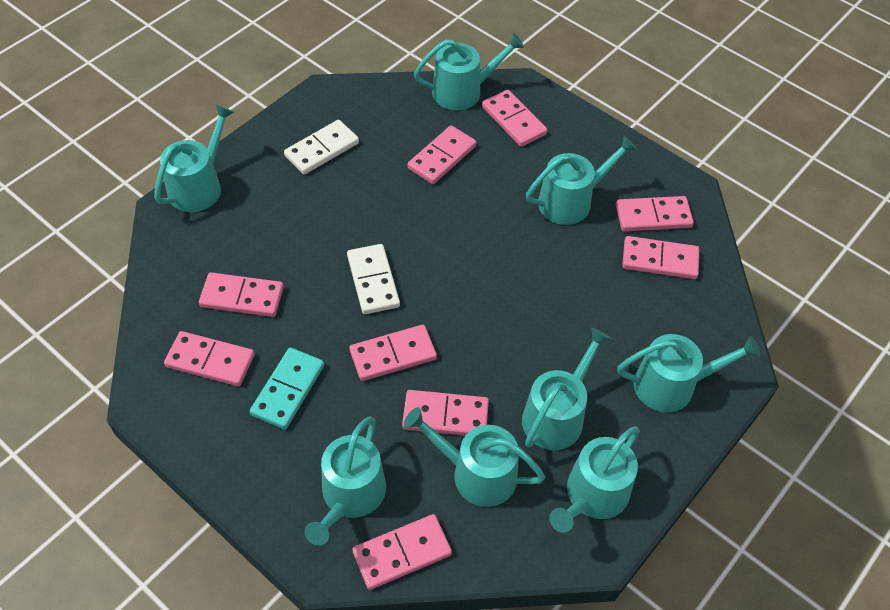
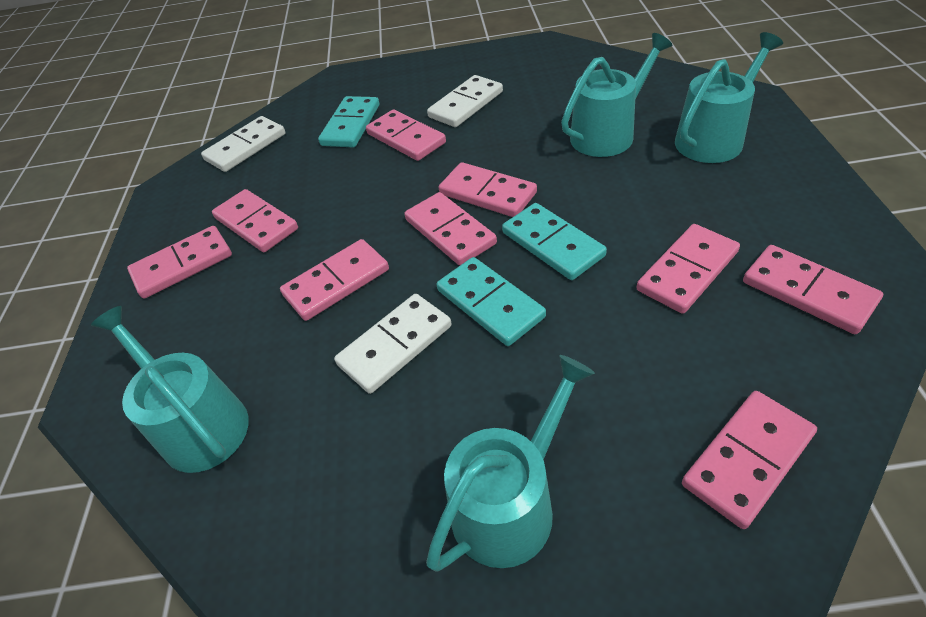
turquoise domino: [250,347,324,429] = 1 -> [318,96,379,147] [437,257,546,346] [502,203,607,280] = 3
turquoise watering can: [154,104,234,212] [305,417,386,546] [404,407,545,507] [414,33,524,110] [522,328,611,450] [526,135,637,225] [549,426,640,533] [618,334,760,412] = 8 -> [91,306,249,473] [426,355,595,571] [561,33,672,157] [675,32,783,163] = 4
white domino: [284,120,359,175] [347,244,400,314] = 2 -> [201,116,285,172] [334,294,452,394] [427,75,503,127] = 3

